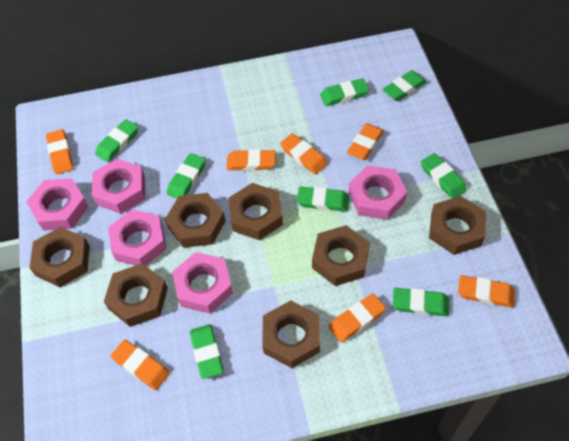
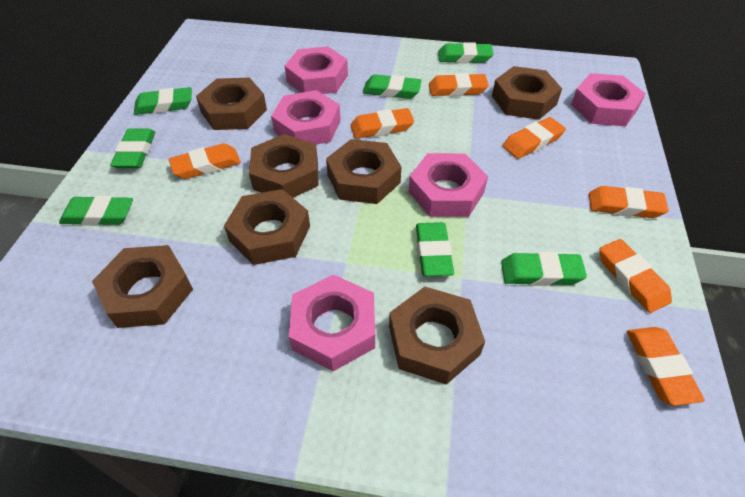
green eraser: [95,119,138,162] [167,153,206,199] [190,324,224,379] [297,187,349,212] [320,78,369,106] [382,70,426,101] [393,288,449,317] [421,153,467,199] = 8 -> [59,195,133,226] [110,129,155,168] [134,87,192,115] [363,74,422,99] [416,222,454,276] [438,42,494,63] [501,252,587,286] = 7

